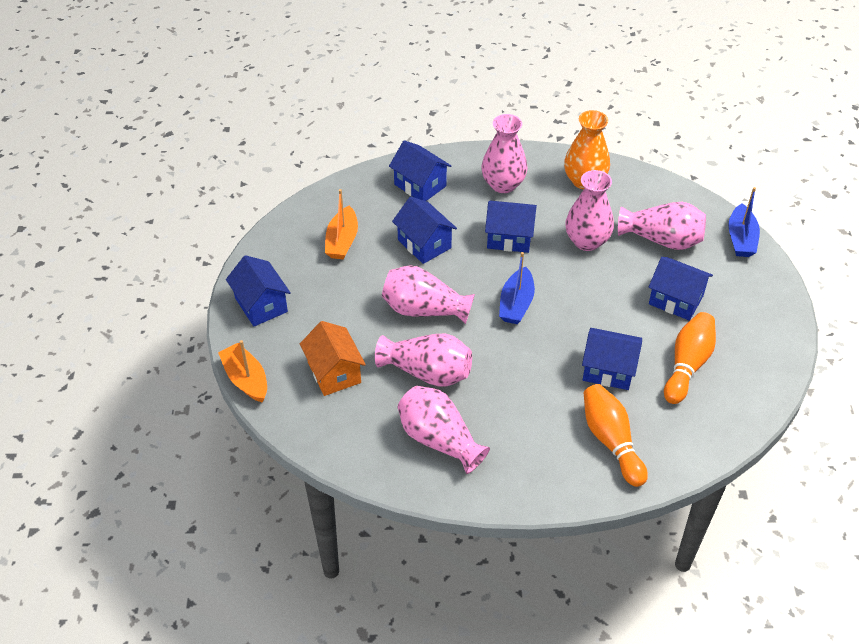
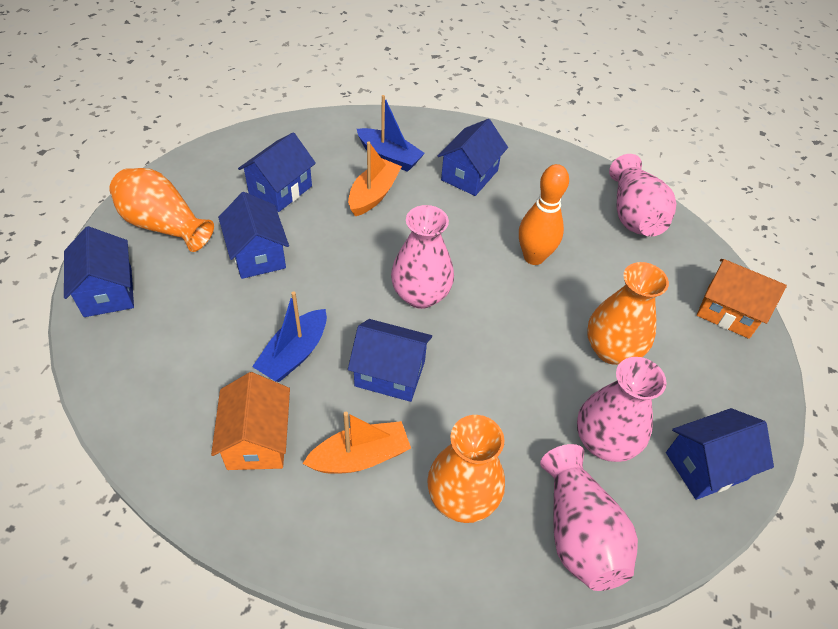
orange bowling pin: [584,384,648,487] [664,312,716,404] = 2 -> [519,164,569,265] = 1
orange house: [300,321,366,396] = 1 -> [211,372,290,470] [697,259,787,339] = 2
orange vase: [564,110,610,189] = 1 -> [109,168,214,252] [427,415,505,523] [587,262,669,365] = 3
pink vase: [375,334,472,387] [382,266,475,324] [398,386,490,474] [481,114,527,193] [565,170,614,251] [618,202,706,250] = 6 -> [391,205,454,309] [540,444,638,591] [577,357,667,462] [609,154,676,237] = 4

